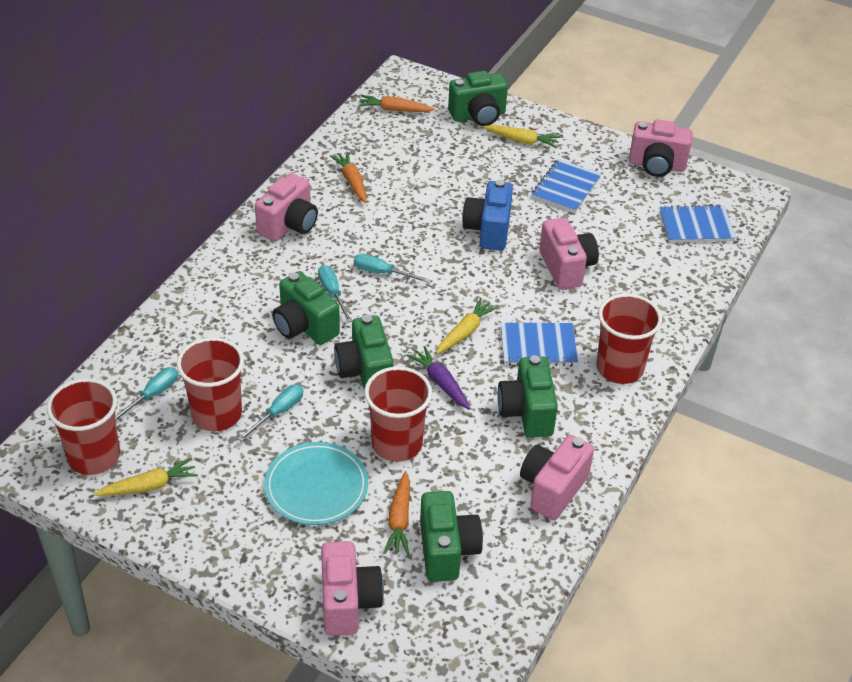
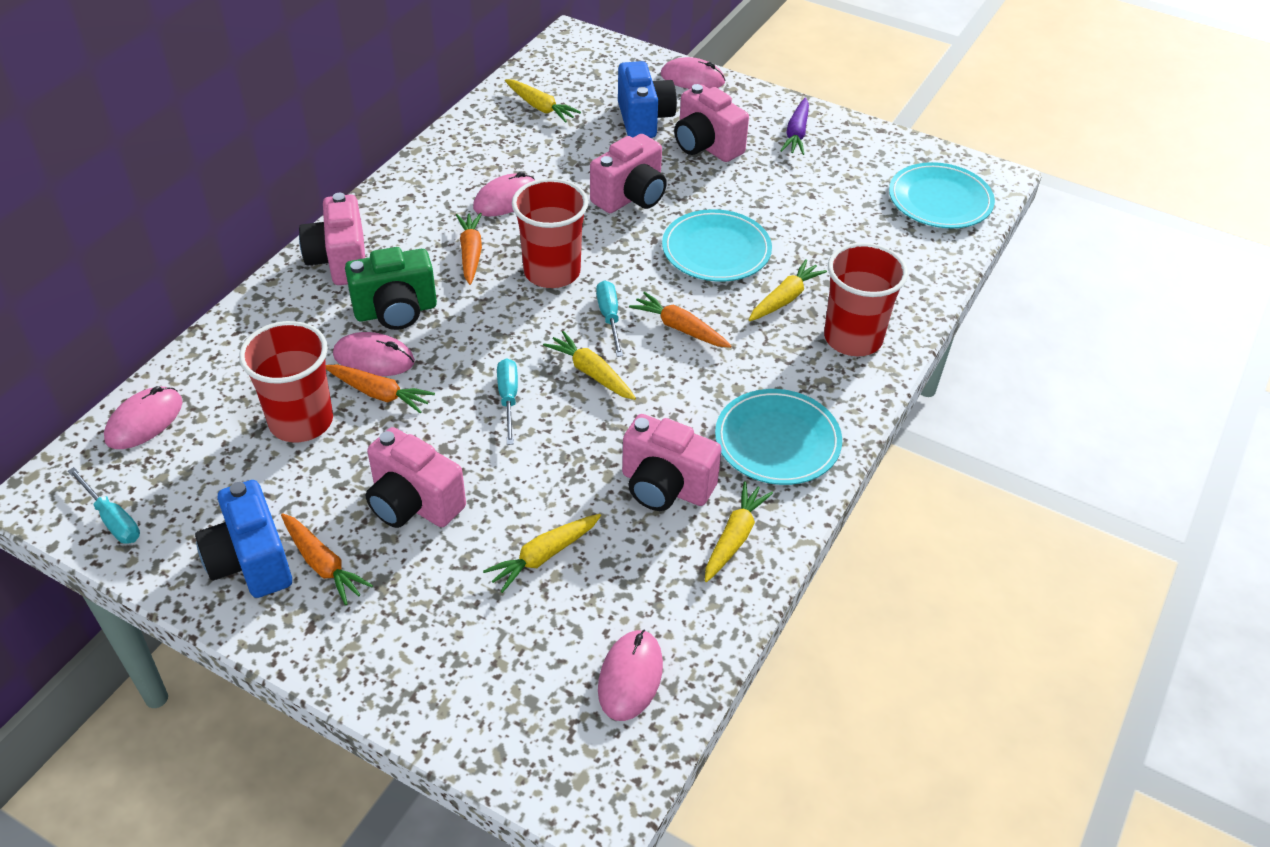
blue camera: [462,180,513,250] = 1 -> [195,480,292,598] [618,61,677,138] = 2
blue notebook: [501,323,578,366] [531,159,601,213] [660,205,735,243] = 3 -> none = 0
green camera: [272,271,340,345] [334,315,394,390] [420,491,483,582] [448,71,508,126] [497,355,558,437] = 5 -> [345,247,437,330] = 1
orange carrot: [330,151,367,203] [358,95,435,112] [383,471,410,555] = 3 -> [281,513,373,605] [326,364,435,413] [456,213,482,285] [629,292,731,348] = 4
pink mouse: none = 0 -> [104,386,182,449] [333,332,415,376] [473,172,535,216] [598,630,663,721] [661,57,725,89] = 5
red cup: [47,378,120,475] [177,337,244,431] [364,366,432,462] [596,293,662,384] = 4 -> [239,321,333,442] [512,178,588,288] [824,243,908,356] = 3
turquoise plate: [264,442,368,525] = 1 -> [662,209,772,282] [715,389,842,485] [889,162,995,228] = 3
turquoise screwdriver: [115,367,178,421] [237,384,303,442] [318,265,352,322] [354,254,430,283] = 4 -> [68,467,140,544] [497,358,518,445] [596,280,623,357] = 3
yellow carrot: [95,458,198,496] [436,298,498,354] [483,125,561,148] = 3 -> [483,514,601,593] [505,79,581,123] [543,331,636,400] [705,481,773,582] [749,260,827,321] = 5

